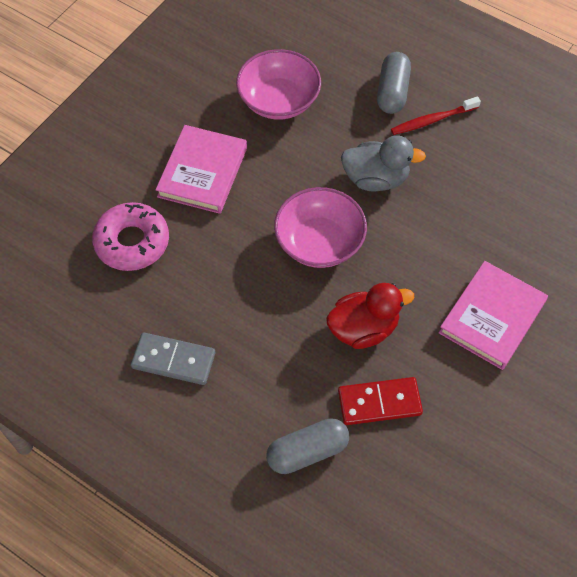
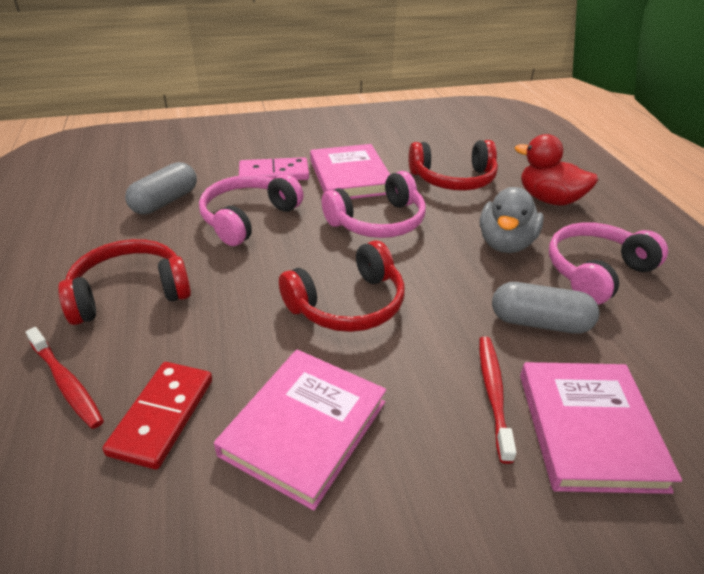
grey domino: [131,332,215,385] = 1 -> none = 0
pink book: [156,125,247,214] [439,261,548,370] = 2 -> [214,349,386,511] [310,144,390,199] [520,362,682,494] = 3
pink bowl: [236,49,321,120] [274,187,367,268] = 2 -> none = 0
pink domino: none = 0 -> [239,157,309,180] = 1
pink donut: [92,202,169,271] = 1 -> none = 0
pink headphones: none = 0 -> [199,174,304,246] [321,171,426,238] [549,222,668,305] = 3
red headphones: none = 0 -> [58,239,191,325] [279,240,405,332] [408,140,498,191] = 3
red toothbrush: [391,97,481,135] = 1 -> [26,327,104,429] [479,337,517,464] = 2

